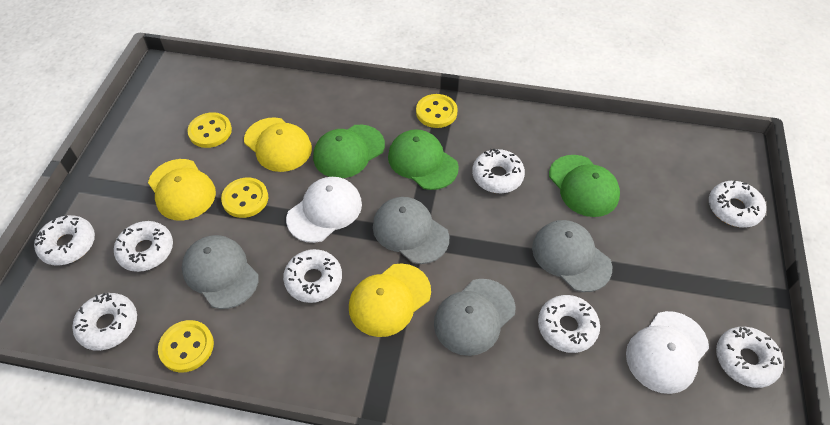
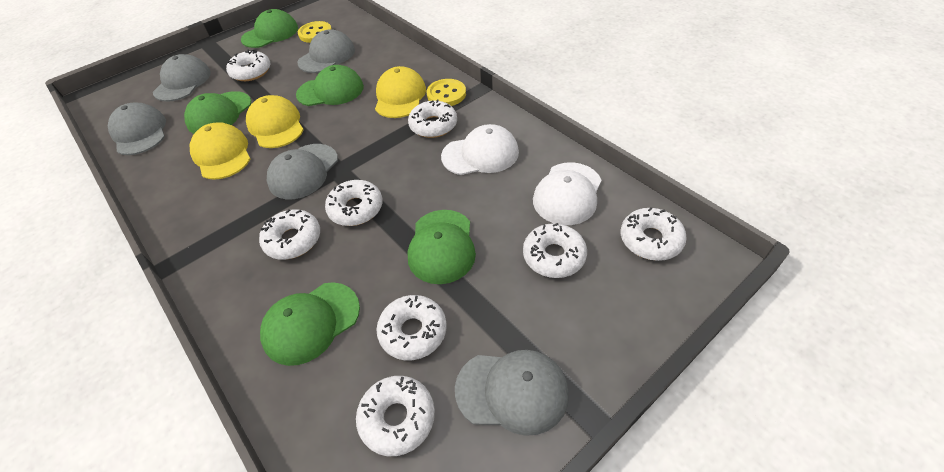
green cap: [313,125,385,178] [388,129,459,190] [549,155,620,217] = 3 -> [184,91,251,134] [241,9,298,48] [260,282,360,366] [296,65,364,106] [408,210,476,284] = 5
grey cap: [182,235,259,309] [373,197,449,264] [434,279,516,356] [532,220,612,292] = 4 -> [108,103,166,155] [153,54,211,102] [267,144,338,199] [297,29,355,73] [455,350,569,436] = 5
yellow button: [158,320,214,373] [187,112,232,148] [221,178,268,218] [416,94,458,128] = 4 -> [298,21,332,43] [427,79,466,106] = 2

